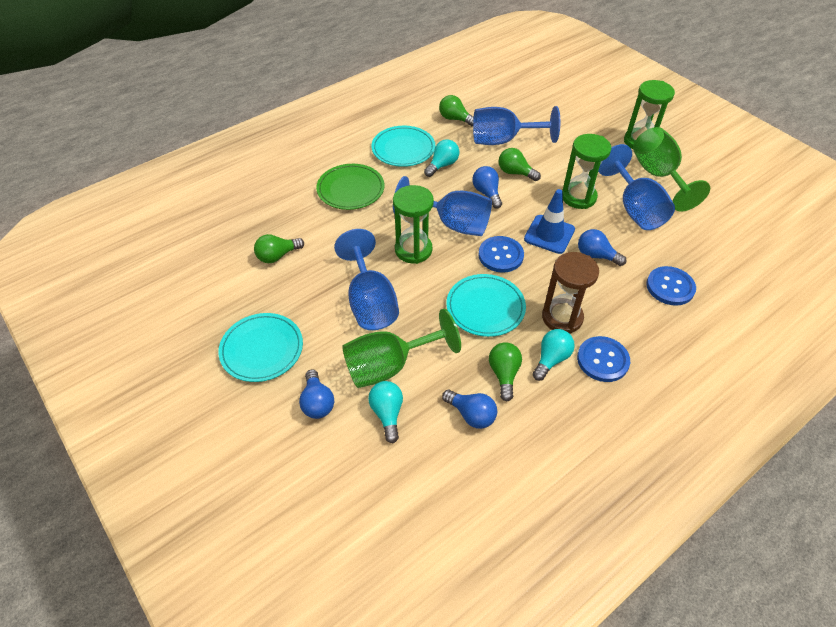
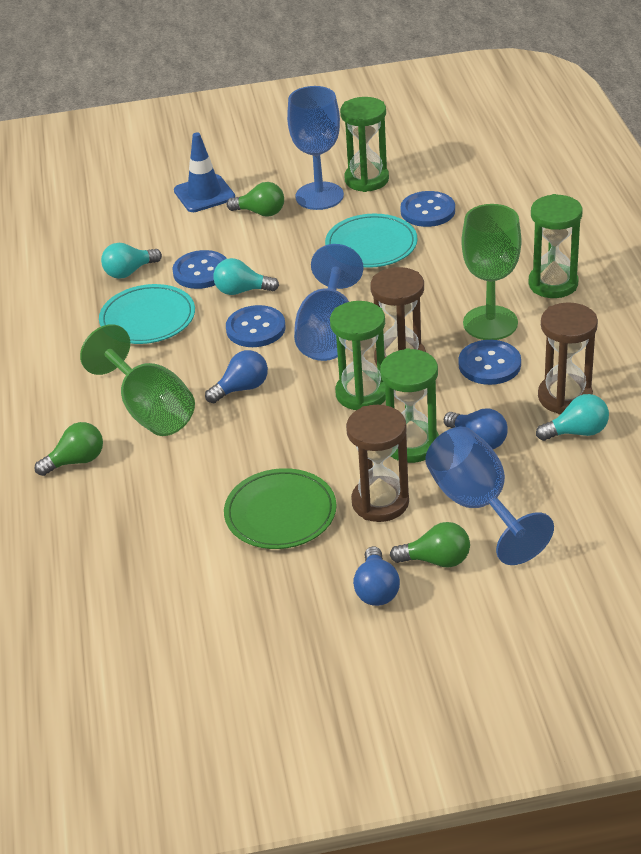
blue button: [479,236,524,273] [577,336,630,382] [646,266,696,306] = 3 -> [172,250,227,289] [226,305,286,347] [400,191,455,227] [458,340,521,385] = 4
blue goblet: [334,229,399,330] [393,176,492,236] [473,106,560,145] [598,144,675,230] = 4 -> [287,86,344,210] [294,244,364,361] [425,427,554,565] = 3
blue light bulb: [299,369,334,419] [442,390,497,429] [472,166,502,209] [578,229,626,266] = 4 -> [205,350,268,403] [353,546,400,606] [444,409,508,449] = 3
brown hourglass: [542,252,599,334] = 1 -> [346,405,409,522] [370,267,426,365] [538,302,598,414] = 3
green hourglass: [393,185,434,264] [562,134,611,209] [624,80,675,149] = 3 -> [330,301,386,410] [340,97,389,192] [380,348,439,463] [529,194,583,298] = 4
green light bulb: [254,234,304,263] [439,95,474,126] [489,342,522,401] [499,148,541,181] = 4 -> [35,422,103,476] [227,182,284,217] [390,522,470,567] = 3
turquoise plate: [218,313,303,382] [371,126,435,167] [446,274,526,337] = 3 -> [99,284,195,344] [325,214,418,268] = 2

